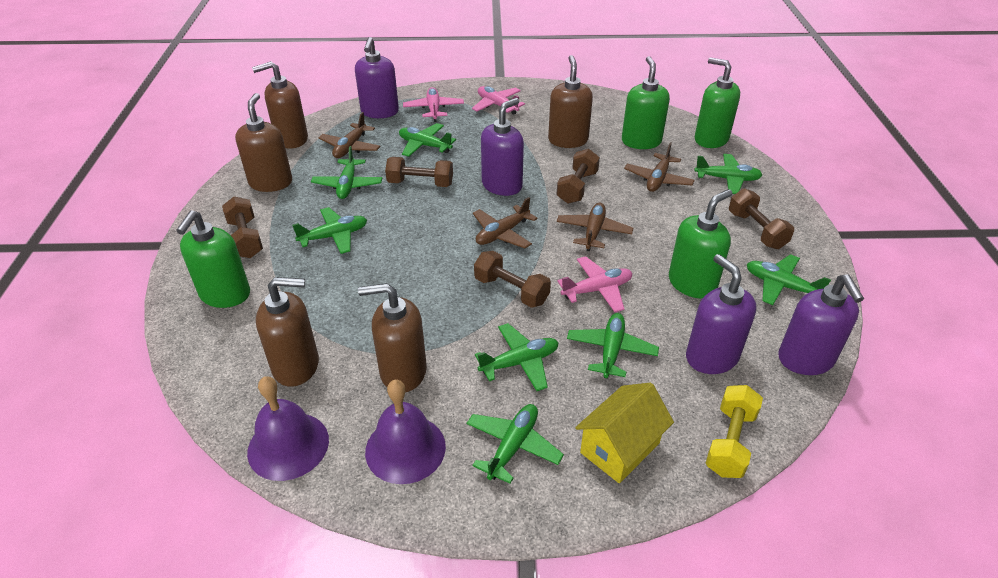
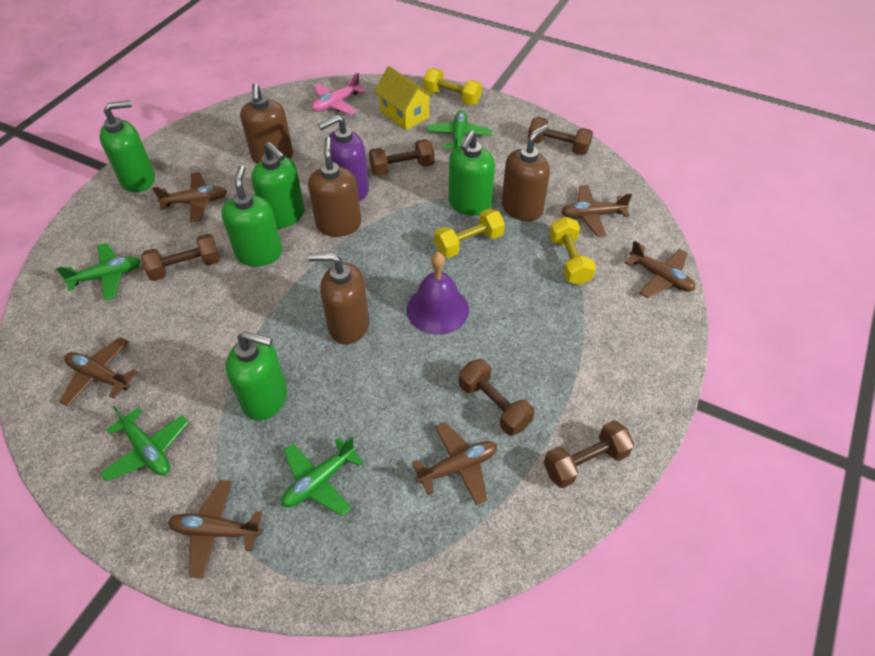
brown plane: [318,112,381,158] [473,197,538,248] [557,203,633,251] [624,142,695,192] = 4 -> [59,337,137,406] [152,172,227,222] [168,480,262,579] [412,422,497,505] [561,185,632,237] [625,240,695,298] = 6
brown soap dispenser: [235,93,292,192] [252,61,308,149] [256,277,319,387] [358,283,427,392] [548,55,593,148] = 5 -> [240,83,293,164] [308,137,361,237] [308,253,369,344] [502,124,550,221] = 4
green plane: [292,207,367,254] [311,146,382,199] [399,123,456,157] [467,404,564,484] [475,323,559,391] [567,313,659,379] [694,154,762,194] [747,254,831,305] = 8 -> [56,243,141,301] [100,406,189,482] [281,437,363,516] [426,110,492,149] = 4
green soap dispenser: [176,210,250,308] [622,56,670,149] [669,189,733,299] [695,57,740,148] = 4 -> [99,100,155,192] [222,165,282,267] [226,331,287,421] [251,142,304,229] [449,131,495,216] = 5
pink plane: [403,87,464,122] [472,86,525,115] [557,256,632,312] = 3 -> [312,73,365,115] = 1
purple bell: [247,376,329,481] [365,379,446,484] = 2 -> [407,252,469,335] = 1
purple soap dispenser: [355,37,399,118] [481,98,524,196] [686,254,756,374] [778,274,864,375] = 4 -> [318,115,369,201] = 1
yellow dumbbell: [706,385,763,478] = 1 -> [423,68,482,106] [434,208,505,258] [550,216,596,285] = 3

